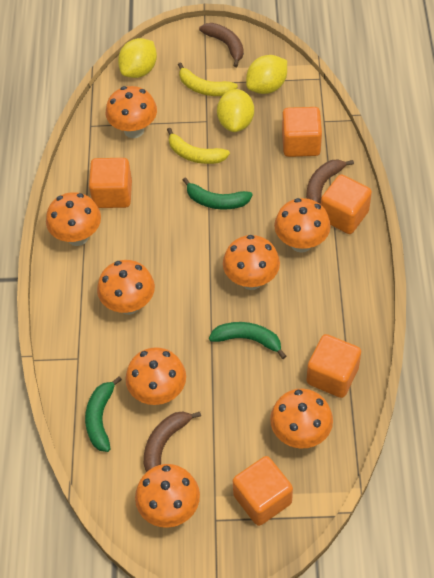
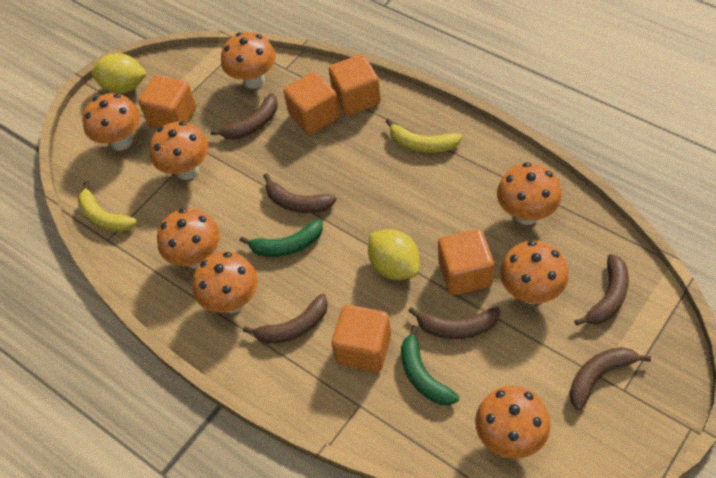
brown banana: [144,411,201,472] [199,23,244,67] [306,159,354,204] = 3 -> [211,93,278,140] [243,293,328,344] [263,173,337,213] [408,307,500,339] [569,347,651,410] [574,254,629,326] = 6
green banana: [85,376,122,452] [183,177,253,210] [209,322,286,359] = 3 -> [240,219,323,257] [401,325,459,405] = 2
yellow lemon: [118,38,157,78] [217,89,254,132] [246,55,287,94] = 3 -> [91,53,147,94] [368,229,420,280] = 2

